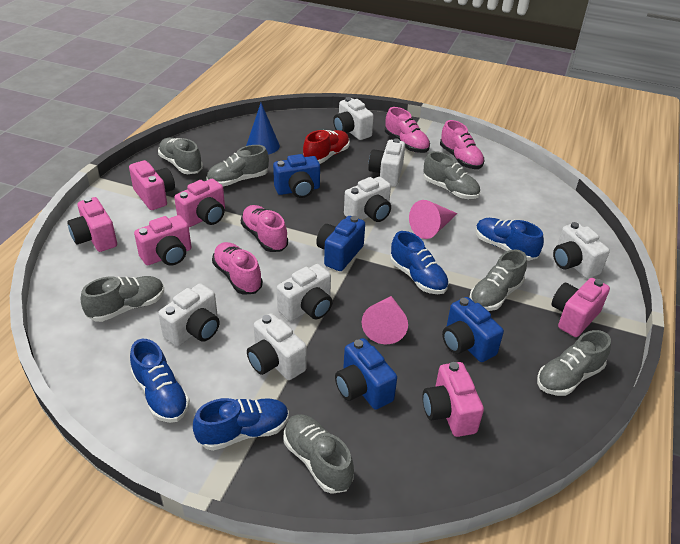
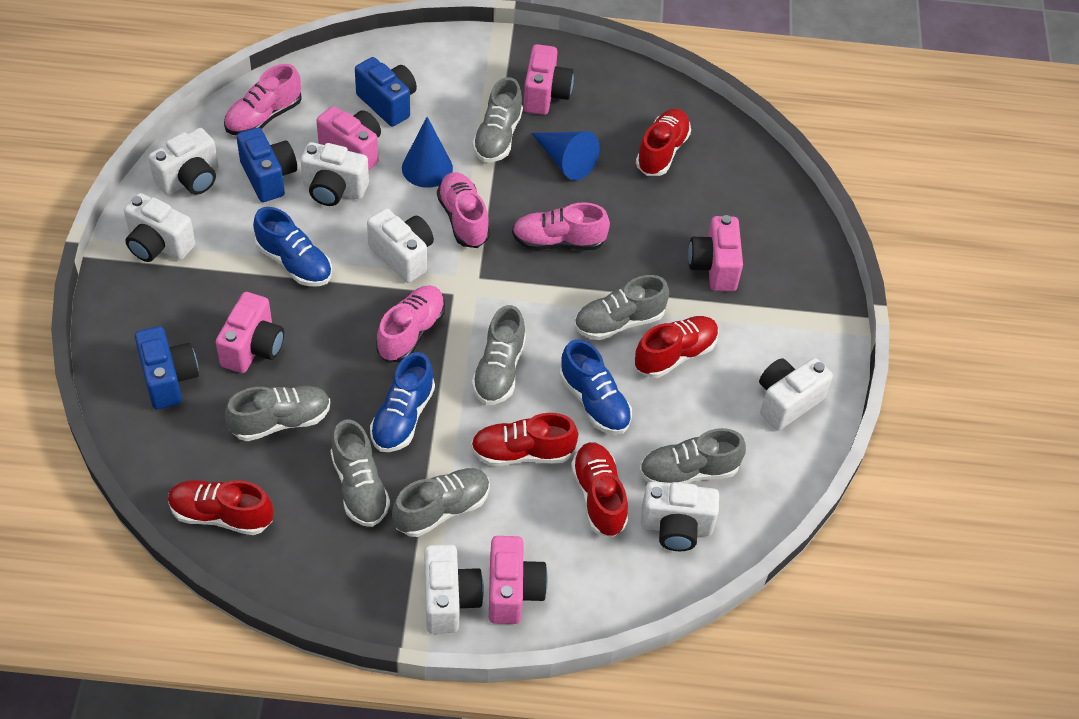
blue camera: [273,154,320,198] [316,216,365,271] [335,338,397,410] [442,297,504,362] = 4 -> [135,326,199,409] [237,127,297,202] [355,57,417,126] = 3
blue cone: [246,103,280,155] = 1 -> [402,117,453,188] [531,131,600,181] = 2
blue shoe: [130,339,190,423] [193,398,289,451] [390,231,449,294] [475,218,544,261] = 4 -> [253,207,332,286] [370,352,435,452] [560,339,632,435] = 3
pink camera: [67,197,117,252] [129,160,175,210] [134,215,191,266] [174,179,225,227] [422,362,484,437] [552,278,610,337] = 6 -> [216,292,284,373] [316,106,381,171] [489,536,548,624] [523,44,574,115] [688,215,743,291] = 5
pink cone: [362,296,408,344] [409,200,458,239] = 2 -> none = 0
red shoe: [303,130,350,164] = 1 -> [168,480,273,535] [471,413,578,466] [571,442,628,538] [634,316,719,378] [636,109,691,176] = 5

